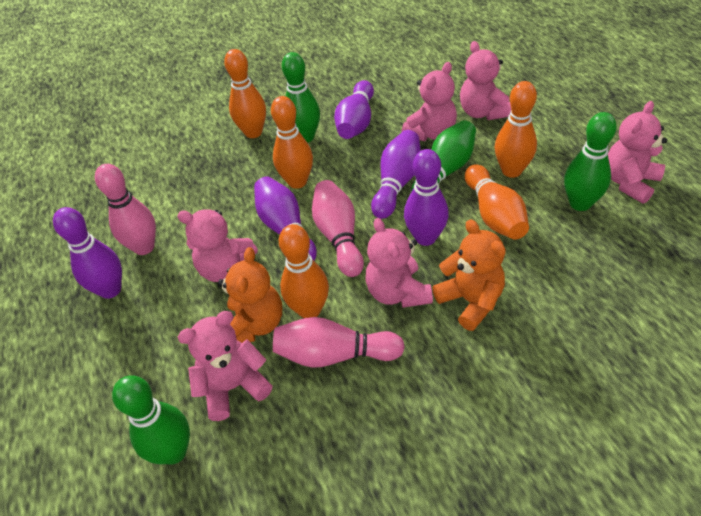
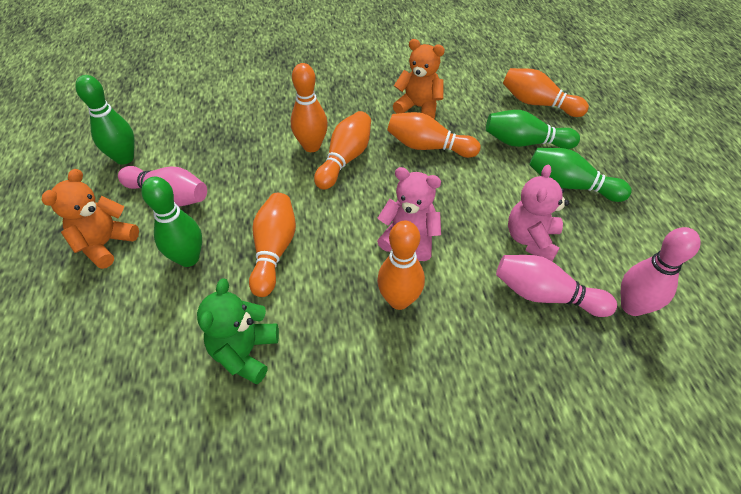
green teddy bear: none = 0 -> [197,279,279,384] = 1
orange bowling pin: [224,49,266,138] [271,96,313,189] [279,224,329,318] [465,164,529,240] [495,81,537,178] = 5 -> [249,193,296,297] [291,63,328,152] [314,111,371,190] [377,221,425,310] [387,112,481,158] [503,68,589,117] = 6
pink teddy bear: [177,209,258,282] [178,311,272,421] [365,218,433,308] [401,62,457,141] [460,41,511,120] [608,101,667,204] = 6 -> [377,167,441,261] [508,165,569,261] = 2
purple bowling pin: [53,207,122,299] [254,176,317,260] [334,80,374,139] [371,130,421,219] [404,149,449,246] = 5 -> none = 0

